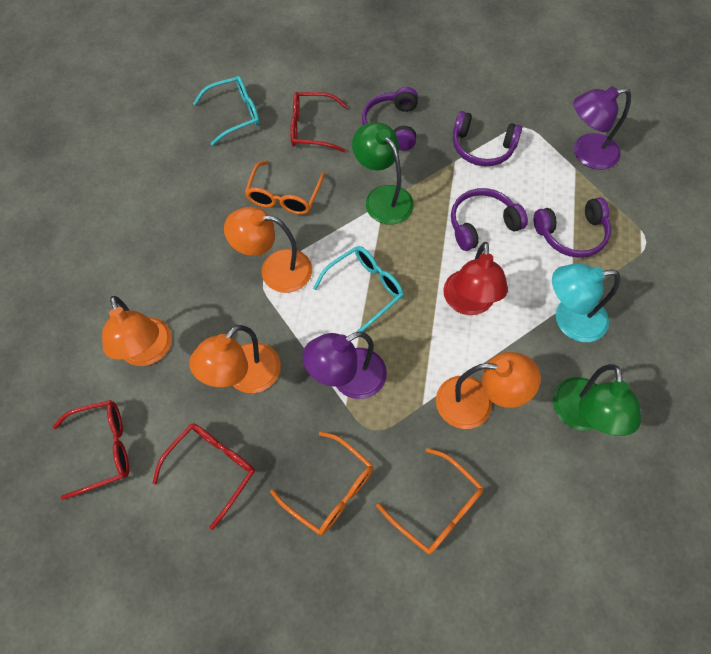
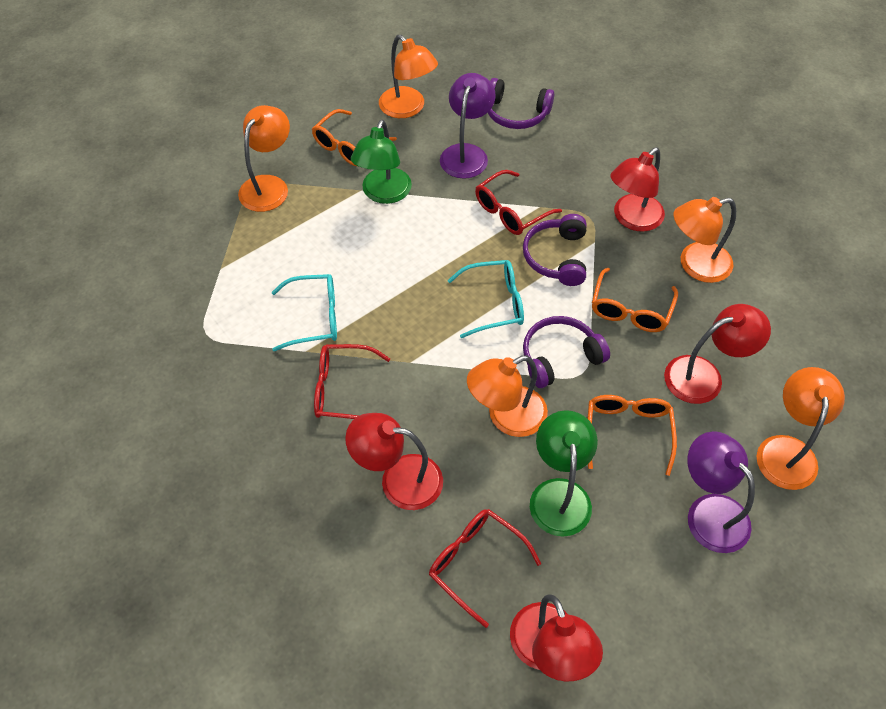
orange lamp: [102,296,172,366] [189,325,281,393] [224,207,312,293] [436,352,541,429] = 4 -> [238,105,290,212] [379,35,438,118] [467,355,548,437] [673,197,736,283] [757,367,845,490] = 5
purple headphones: [362,87,418,151] [451,188,528,251] [453,111,522,166] [534,197,611,258] = 4 -> [488,78,554,129] [523,214,586,286] [523,316,610,388] = 3
red lamp: [443,242,508,315] = 1 -> [345,413,443,510] [510,594,603,681] [610,147,665,232] [664,304,771,404] = 4
turquoise lamp: [552,263,620,342] = 1 -> none = 0

